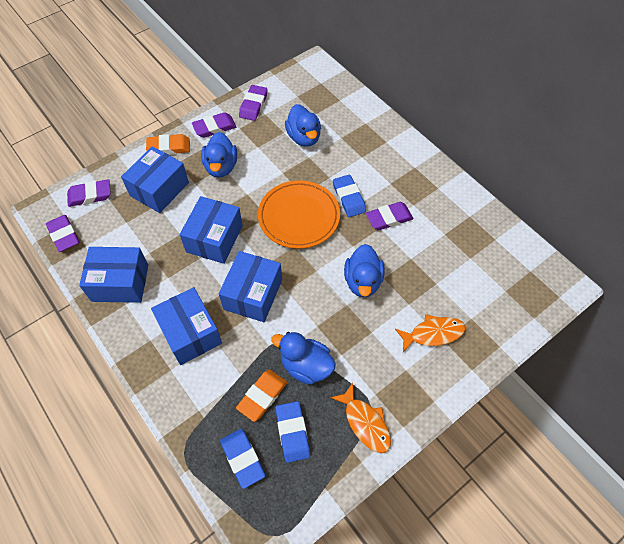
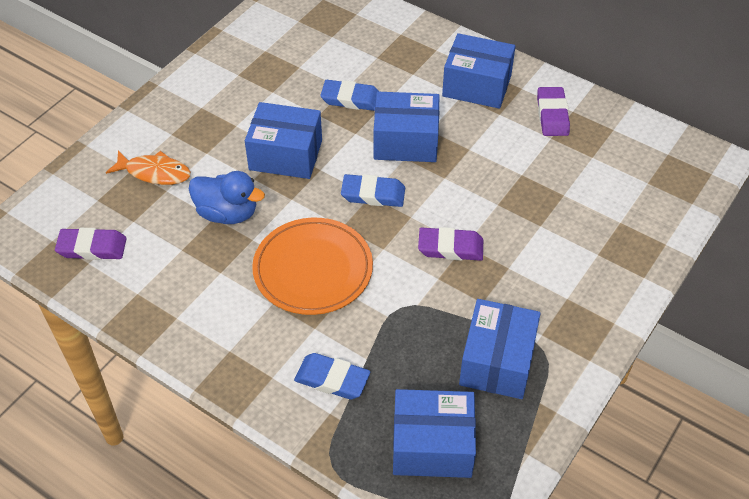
blue duck: [201,132,237,178] [271,332,336,385] [285,104,321,147] [344,244,385,297] = 4 -> [189,171,265,224] = 1
orange eraser: [146,134,190,155] [236,370,287,422] = 2 -> none = 0
orange fish: [331,383,391,453] [395,314,466,352] = 2 -> [106,150,191,185] = 1
purple eraser: [46,215,80,252] [67,179,111,207] [192,112,237,138] [239,85,268,121] [366,202,413,230] = 5 -> [55,228,127,260] [418,227,483,261] [537,87,570,136] = 3

